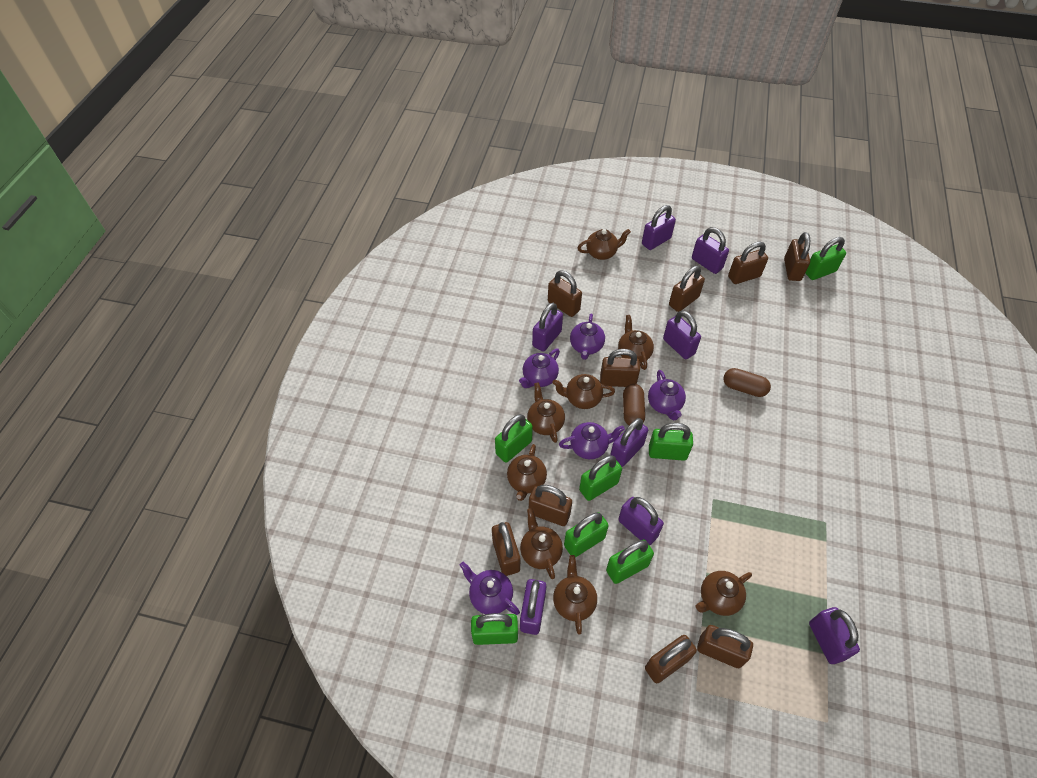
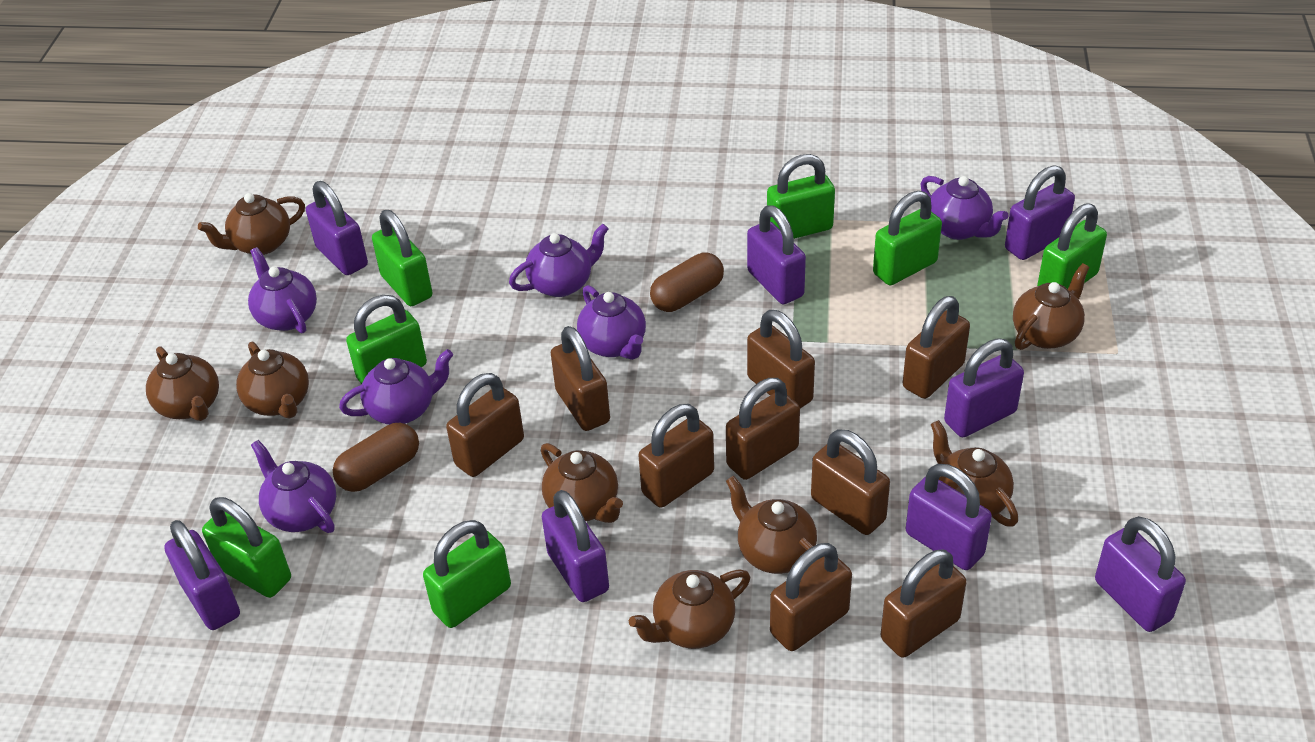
purple teapot: [460,562,520,615] [519,349,560,388] [559,422,625,459] [570,314,605,360] [648,370,686,420] = 5 -> [248,247,317,334] [251,440,336,533] [339,349,453,425] [509,224,609,297] [577,285,646,360] [920,176,1009,240] = 6

